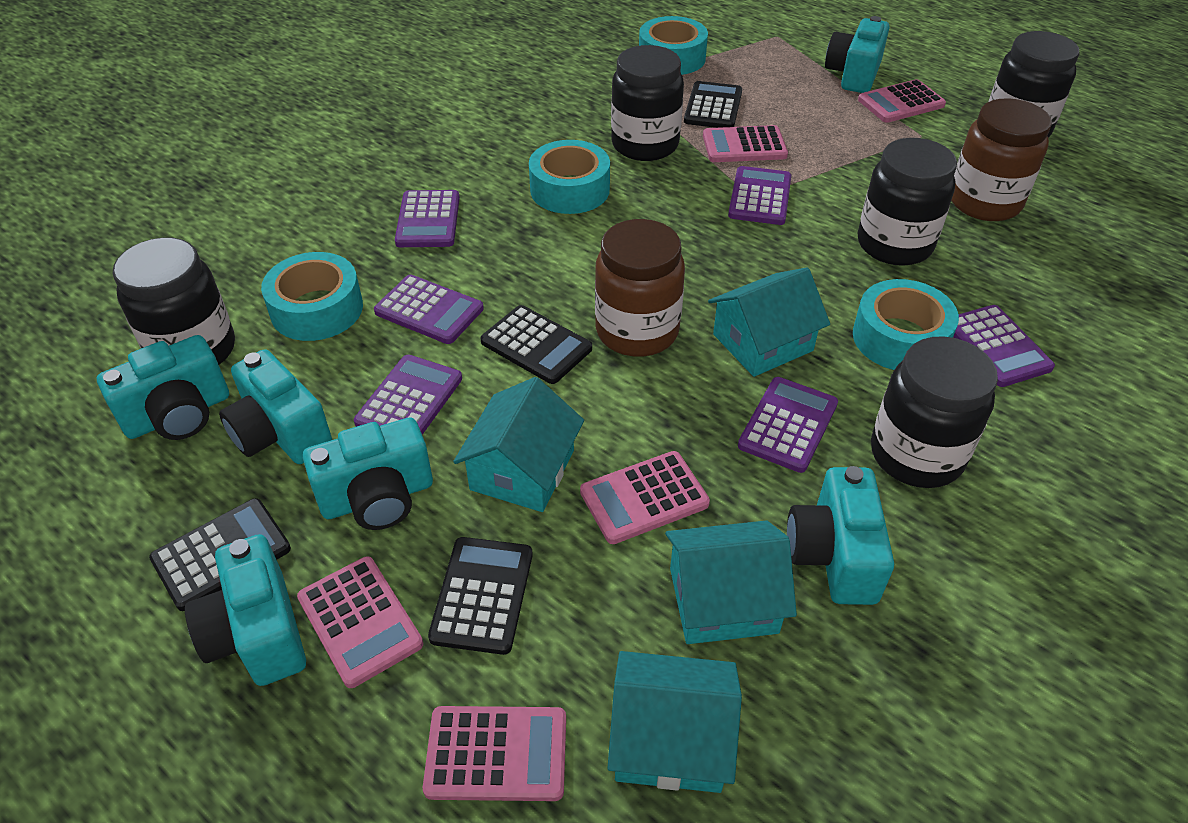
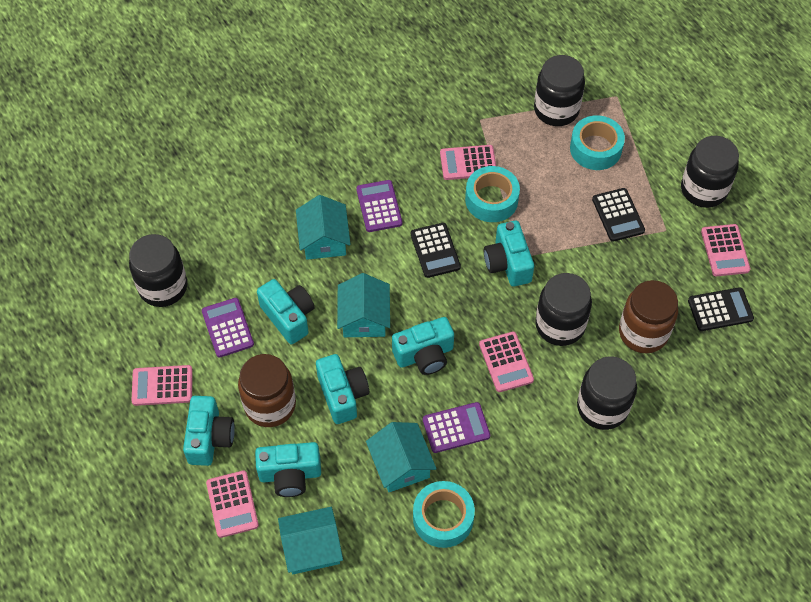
black calculator: [149,498,291,611] [428,537,533,655] [480,305,592,384] [684,81,742,128] = 4 -> [411,223,461,278] [592,188,645,242] [688,287,754,331] = 3
purple calculator: [354,355,462,435] [374,274,484,344] [395,190,460,247] [728,166,791,225] [738,377,838,473] [953,305,1055,387] = 6 -> [202,298,254,358] [356,180,402,232] [423,402,490,453] = 3
turquoise tape: [261,252,363,341] [529,140,610,214] [639,16,708,75] [853,279,959,370] = 4 -> [413,481,475,548] [465,166,520,222] [570,115,625,170] = 3

